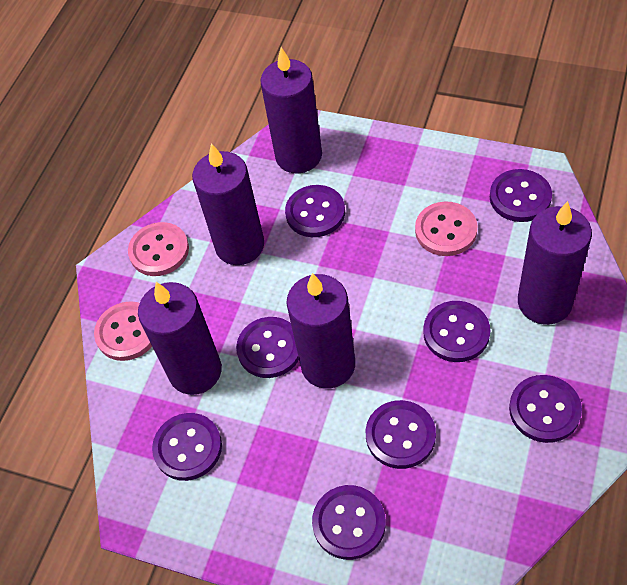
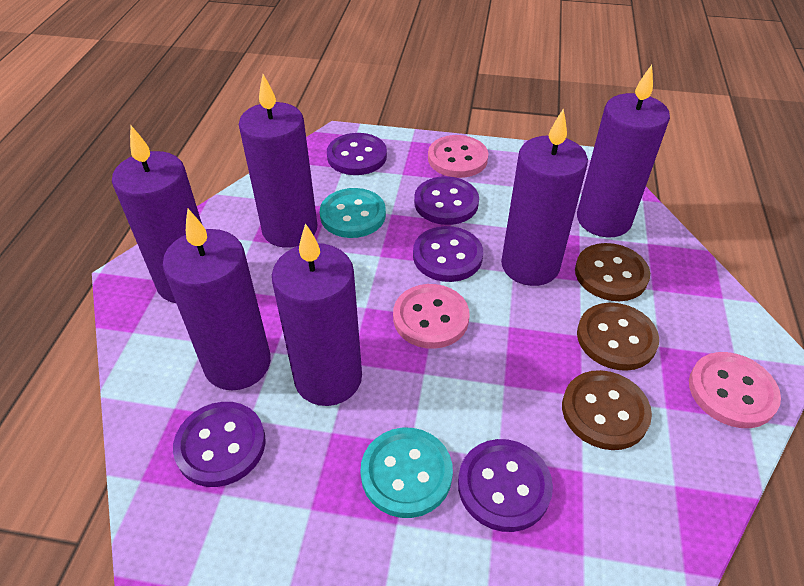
brown button: none = 0 -> [562,370,652,450] [575,243,650,301] [577,303,659,371] = 3
purple button: [152,413,222,481] [236,317,299,378] [285,185,345,237] [312,485,386,560] [366,400,436,469] [423,301,490,362] [490,169,552,222] [509,375,582,443] = 8 -> [173,402,266,487] [327,133,387,175] [413,226,483,282] [414,176,479,225] [458,439,553,532] = 5
purple candle: [138,282,222,395] [192,143,264,265] [260,47,322,174] [286,273,355,388] [518,201,592,325] = 5 -> [112,126,202,303] [163,209,271,390] [239,74,317,248] [272,223,362,406] [501,109,588,286] [577,65,670,238] = 6
turquoise button: none = 0 -> [320,188,386,238] [360,428,453,518] = 2

